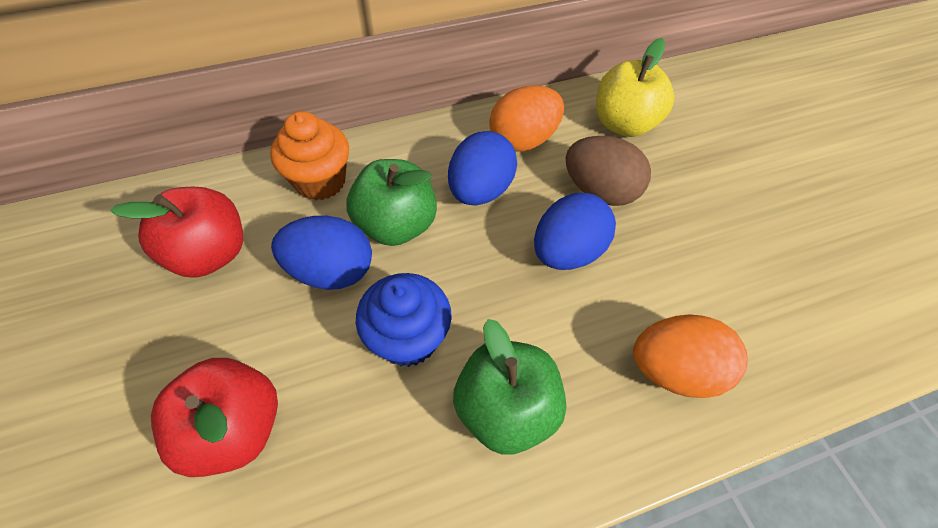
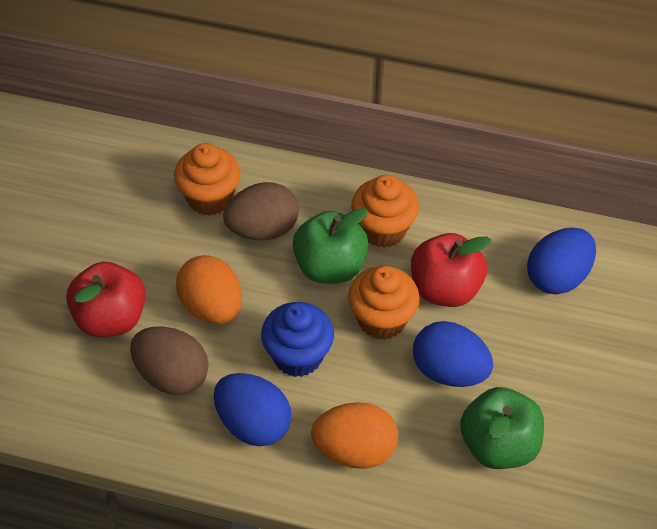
brown egg: [565,136,651,206] = 1 -> [130,327,209,395] [223,182,299,240] = 2
orange cupcake: [270,111,349,200] = 1 -> [174,143,241,216] [348,266,420,340] [351,175,419,248] = 3
yellow apple: [596,38,674,137] = 1 -> none = 0

